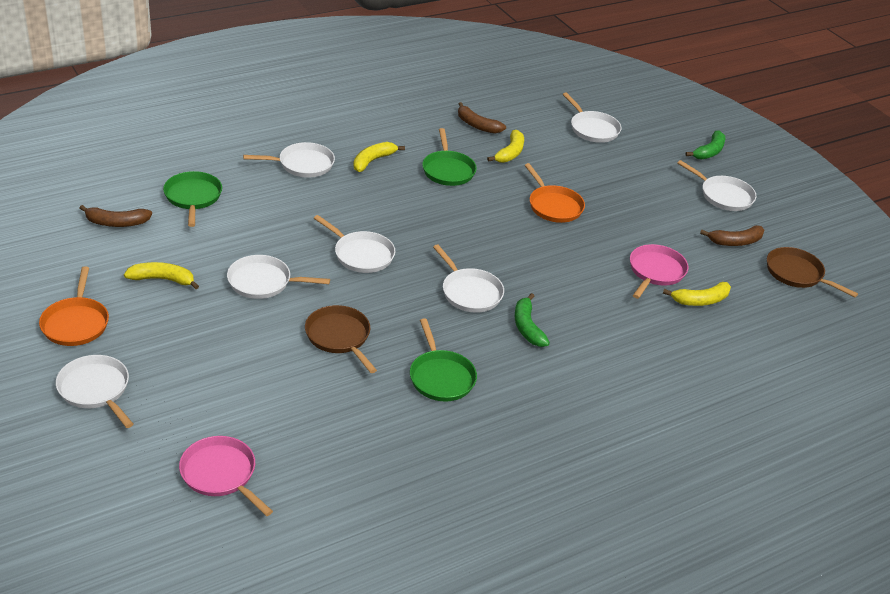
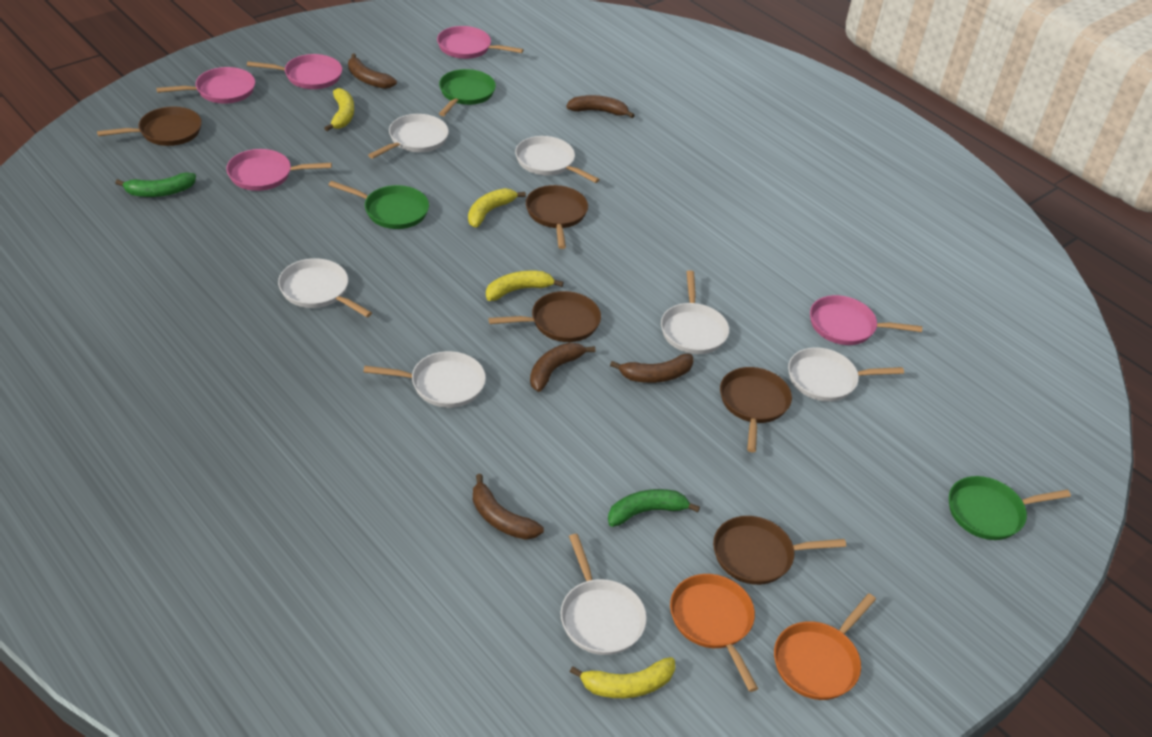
brown banana: [80,205,152,227] [458,102,506,133] [700,225,764,246] = 3 -> [348,53,397,89] [473,474,544,540] [530,342,595,392] [566,95,635,118] [610,354,694,383] = 5
brown pan: [305,305,377,373] [767,247,858,297] = 2 -> [97,106,202,146] [489,291,601,342] [526,185,588,249] [713,516,846,585] [720,367,792,452] = 5
pink pan: [179,436,273,516] [630,244,689,299] = 2 -> [156,67,255,104] [226,149,332,191] [247,54,342,89] [437,26,523,59] [810,295,922,345] = 5

